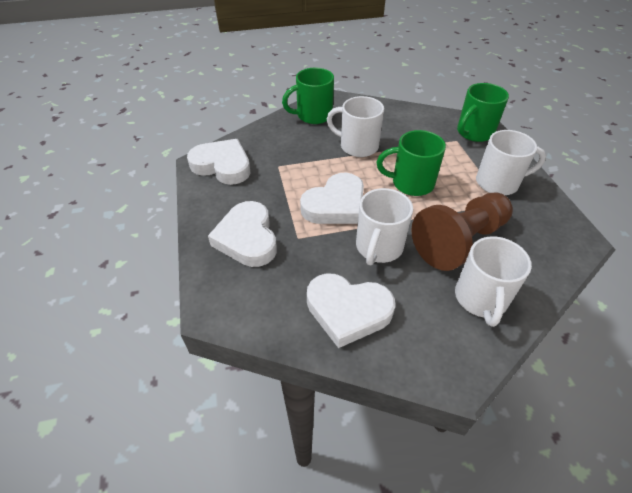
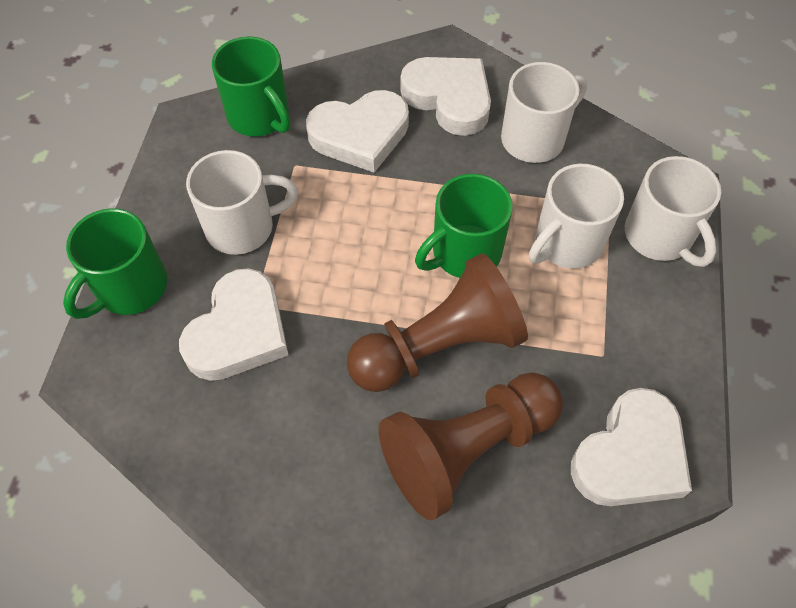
brown pawn: [411,193,513,271] = 1 -> [347,253,528,392] [379,372,563,521] = 2

